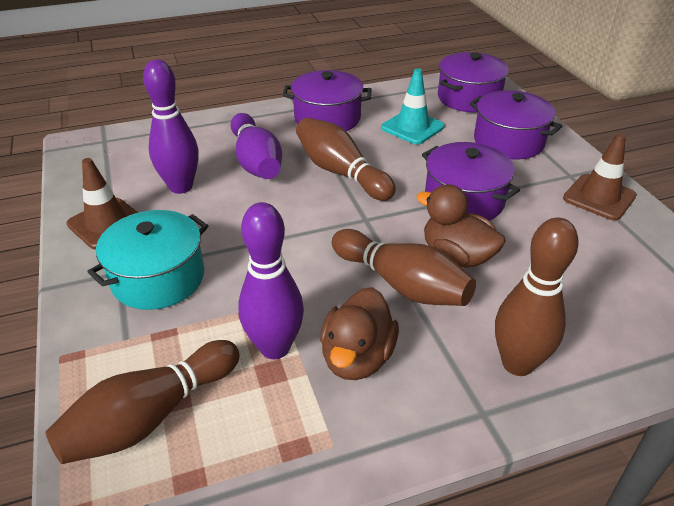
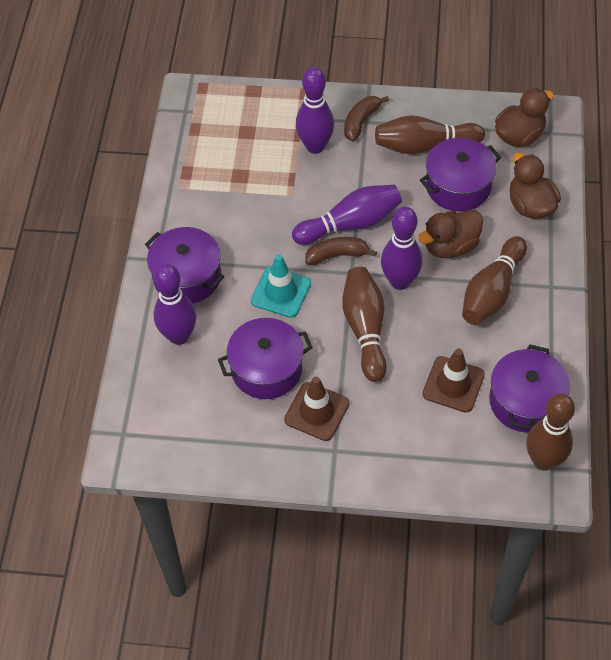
brown banana: none = 0 -> [305,237,377,265] [344,96,389,142] = 2
brown duck: [320,287,399,380] [416,184,506,268] = 2 -> [418,210,483,258] [495,88,554,147] [510,153,561,219] = 3
purple bowling pin: [143,59,199,194] [231,113,282,179] [238,202,304,359] = 3 -> [154,264,196,345] [292,185,402,245] [296,67,334,154] [381,207,423,290] = 4
turquoise pot: [87,210,208,310] = 1 -> none = 0

